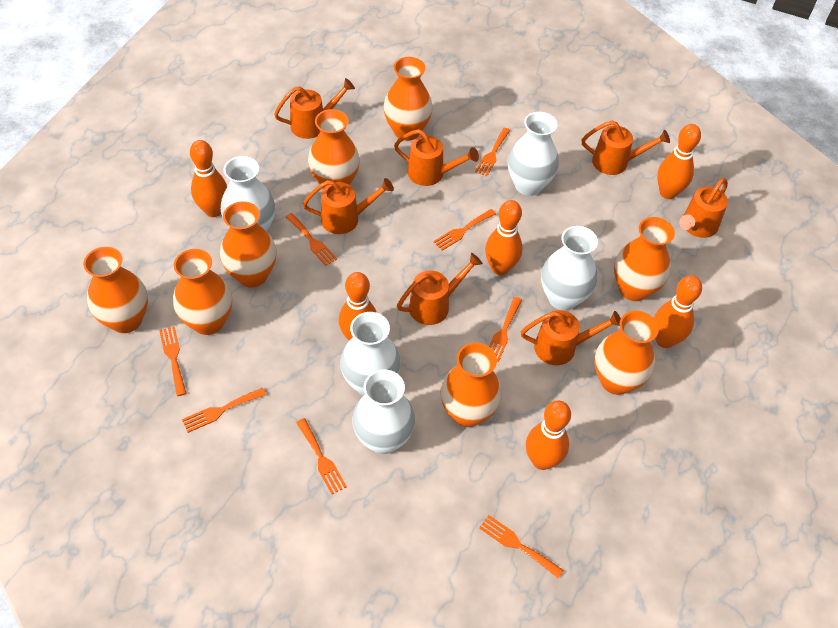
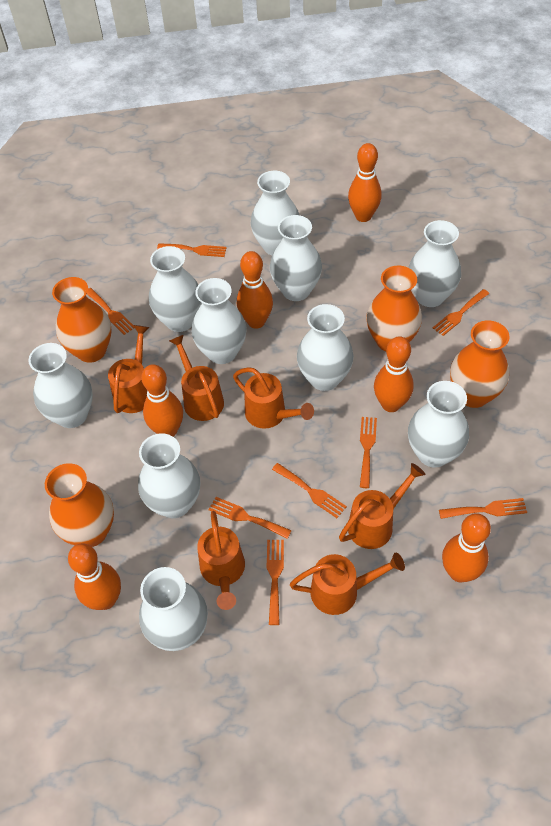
orange vase: [83,247,148,333] [173,249,232,335] [220,201,277,288] [308,109,360,189] [383,57,433,141] [440,343,502,427] [594,311,659,395] [614,217,675,301] = 8 -> [45,463,114,547] [52,277,112,363] [366,265,422,351] [450,320,510,408] = 4
orange watering can: [274,78,355,139] [303,178,394,234] [394,129,479,186] [397,253,483,325] [521,310,621,365] [582,121,670,175] [679,178,728,238] = 7 -> [108,325,149,413] [169,335,224,421] [197,511,245,610] [233,367,314,429] [290,553,405,615] [339,463,426,549] = 6
white vase: [221,156,275,232] [340,312,401,396] [352,369,415,454] [508,112,559,196] [541,226,598,311] = 5 -> [28,343,93,428] [138,433,200,518] [139,567,208,651] [149,246,202,332] [191,278,247,364] [251,171,299,255] [270,215,322,301] [297,304,354,391] [408,220,461,307] [408,381,469,468] = 10

